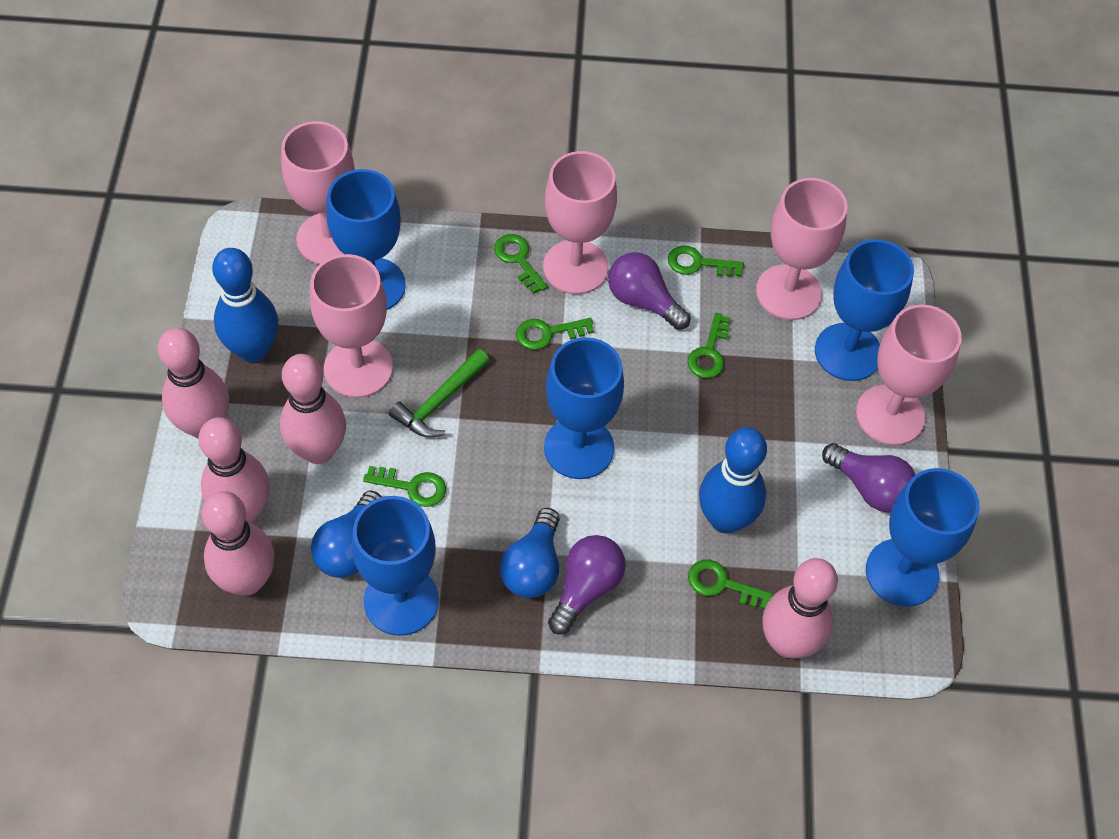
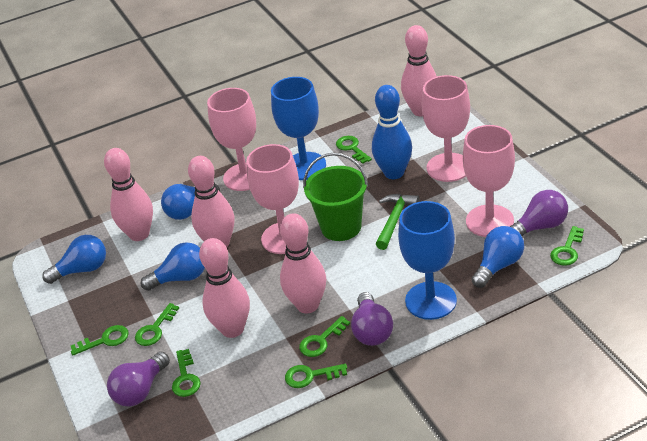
blue bowling pin: [212,248,278,362] [699,427,767,533] = 2 -> [372,85,412,179] = 1
blue goblet: [327,169,406,310] [352,496,439,636] [544,337,624,479] [815,239,914,381] [866,468,980,607] = 5 -> [271,77,326,180] [398,201,457,320] = 2
blue light bulb: [311,491,382,578] [500,508,560,598] = 2 -> [42,235,106,284] [141,242,205,291] [161,184,220,220] [471,226,524,288] = 4
green bucket: none = 0 -> [303,153,368,241] = 1
green key: [363,466,446,507] [494,234,548,294] [516,318,594,350] [668,245,744,276] [687,313,731,378] [688,559,773,609] = 6 -> [71,325,129,356] [135,303,179,346] [172,349,201,397] [285,364,347,388] [299,316,350,357] [336,136,372,164] [550,226,584,266] = 7
pink goblet: [281,121,355,265] [310,254,393,398] [543,151,617,294] [756,178,848,320] [856,304,962,445] = 5 -> [207,88,256,191] [246,144,299,254] [422,75,470,182] [463,125,515,237] = 4

